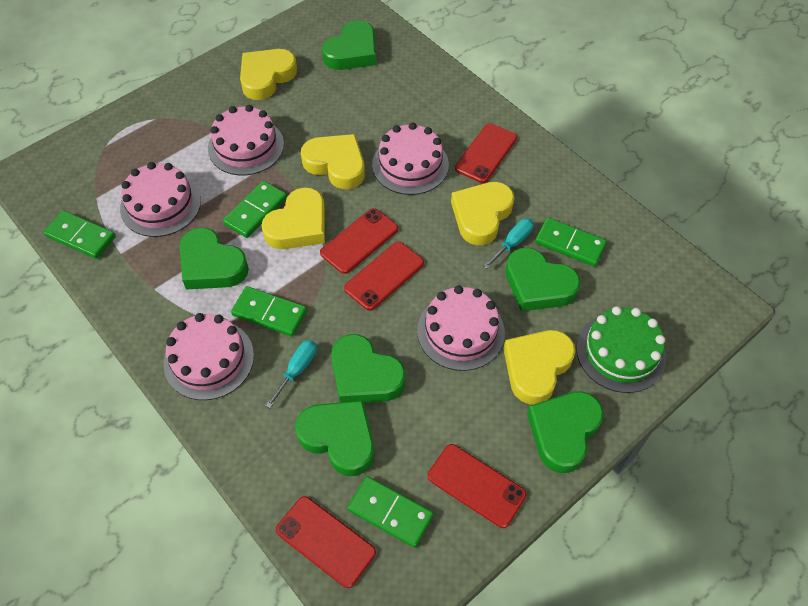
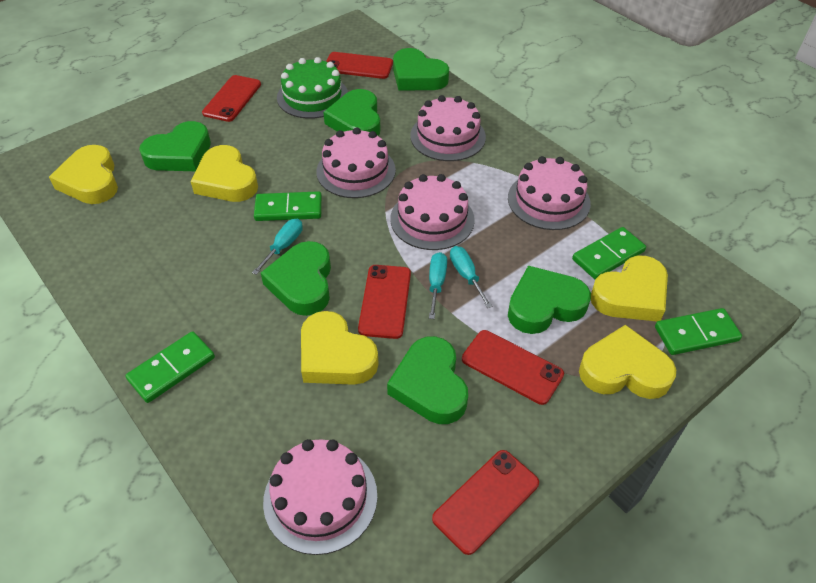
green domino: [44,210,116,259] [223,181,287,238] [231,286,307,337] [348,476,434,548] [535,217,607,267] = 5 -> [125,331,215,403] [254,191,322,221] [572,227,646,279] [655,308,742,355] = 4
turquoise screwdriver: [266,340,317,408] [484,218,534,269] = 2 -> [252,219,303,275] [429,252,447,319] [450,246,492,308] = 3

